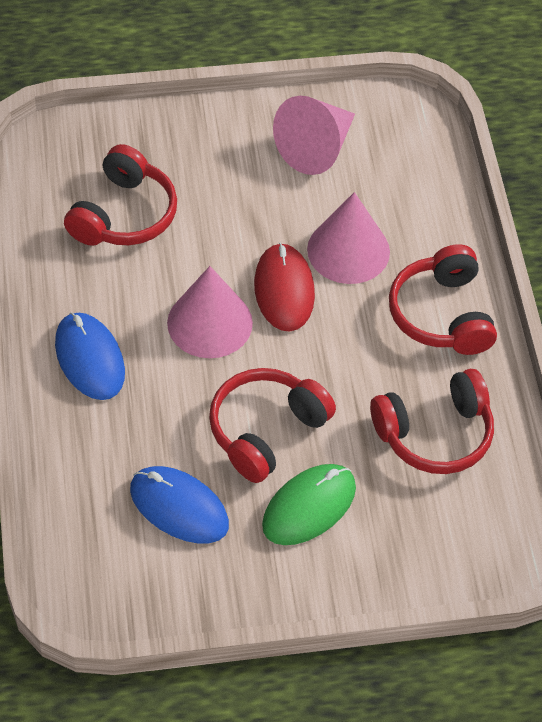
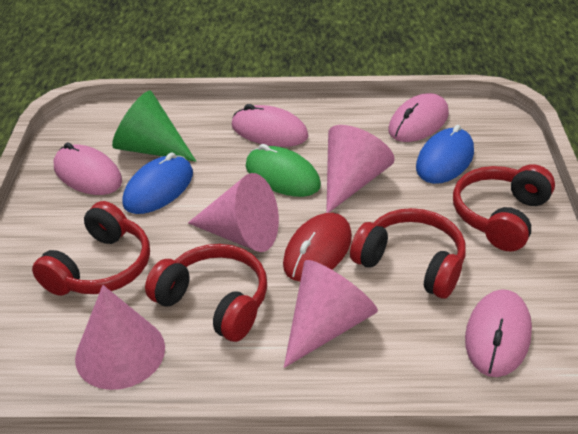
green cone: none = 0 -> [112,91,196,162] = 1
pink cone: [167,266,253,358] [273,96,355,175] [307,192,390,284] = 3 -> [75,285,165,390] [188,173,279,252] [284,260,378,368] [326,125,395,213] = 4
pink mouse: none = 0 -> [54,142,122,195] [232,104,309,147] [388,93,449,142] [465,289,532,377] = 4

